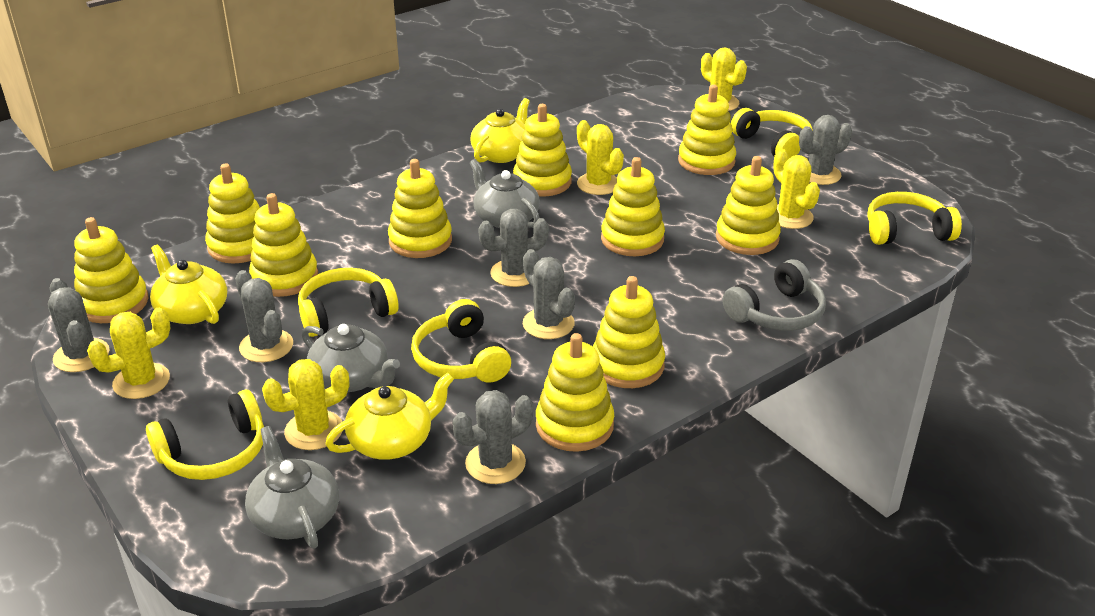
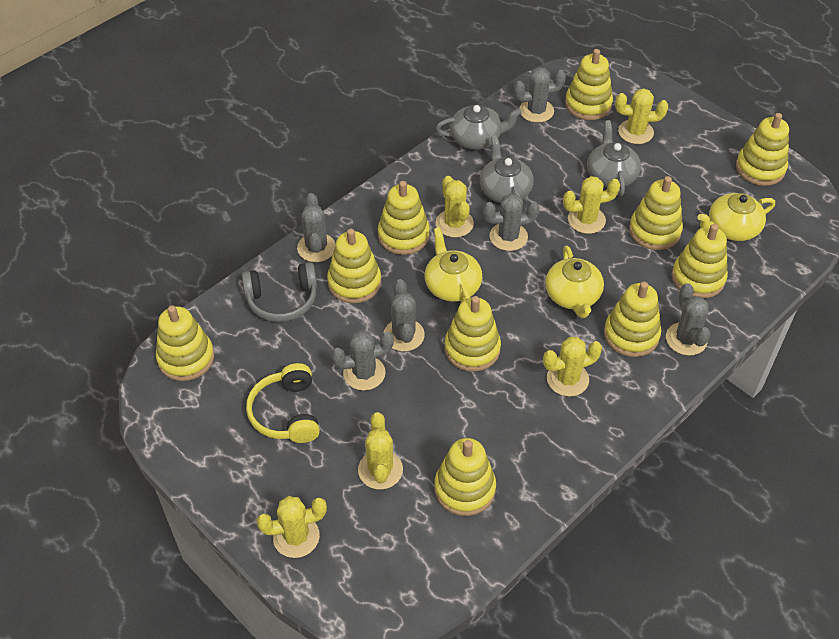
yellow cactus: [87,308,171,399] [262,359,349,450] [577,120,624,195] [701,48,747,111] [773,149,820,229] = 5 -> [257,496,327,558] [358,412,403,490] [436,176,474,237] [543,337,602,396] [563,176,620,234] [615,88,668,144] = 6
yellow headphones: [146,390,264,480] [298,268,399,337] [411,299,511,383] [731,108,813,158] [867,192,962,245] = 5 -> [246,363,320,443] = 1

